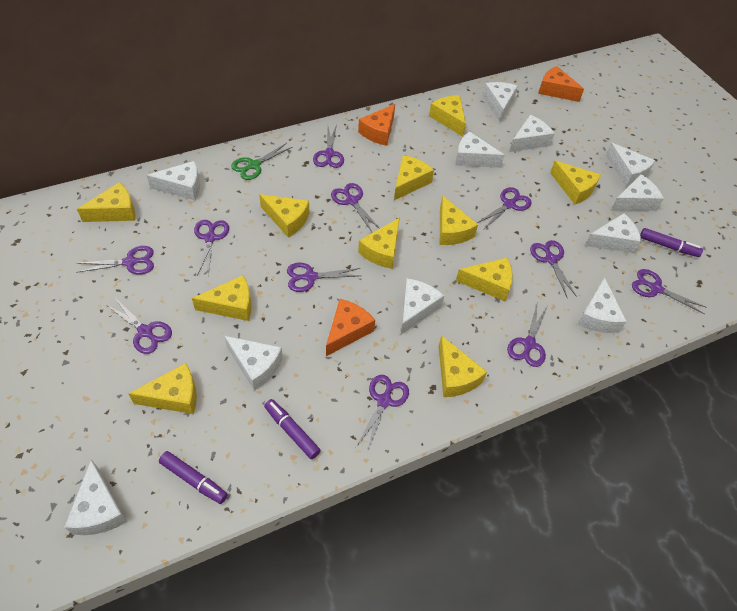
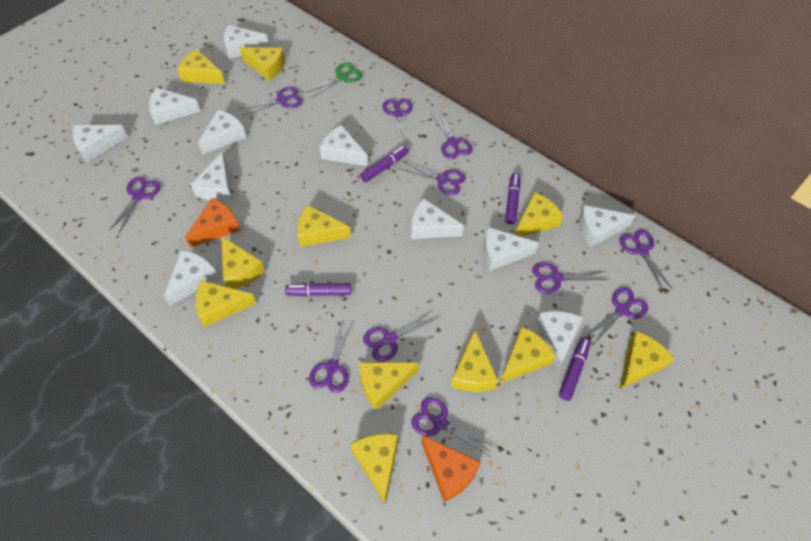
orange cheese: [326,299,375,356] [358,104,395,146] [538,66,584,102] = 3 -> [185,198,240,248] [421,435,481,502] = 2
purple marker: [159,451,228,504] [264,399,321,459] [640,228,703,257] = 3 -> [285,283,351,296] [360,146,409,182] [505,173,520,224] [559,337,591,401] = 4

